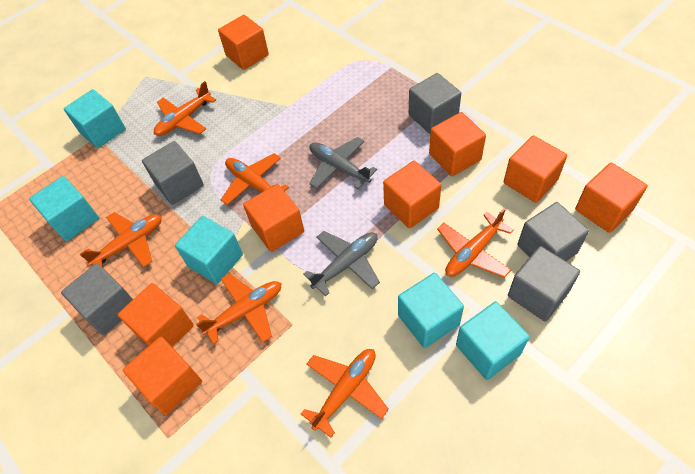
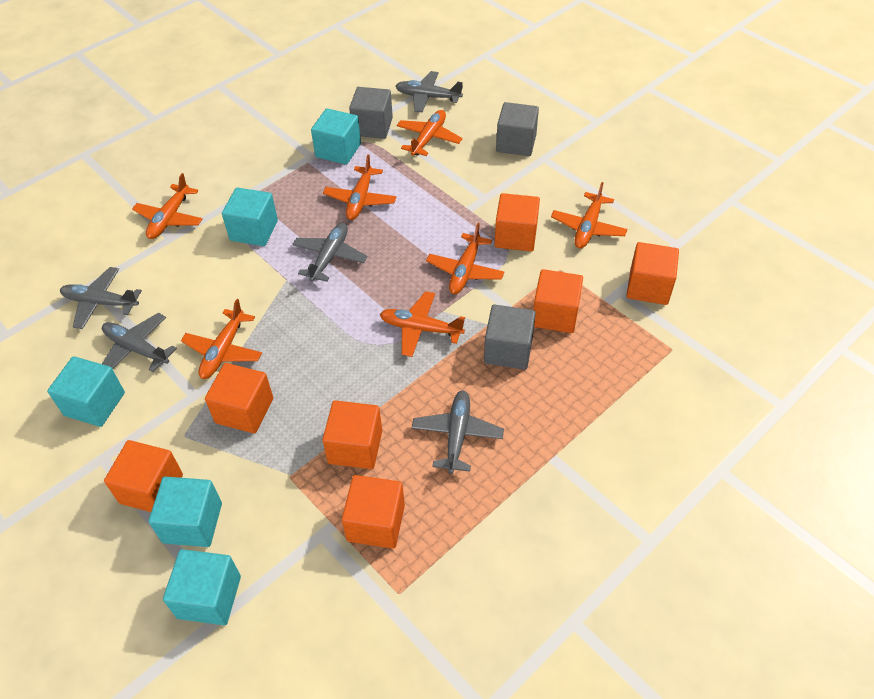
grey cube: [61,263,133,335] [142,141,204,205] [409,73,461,134] [508,246,580,322] [517,202,589,261] = 5 -> [349,87,393,139] [484,304,536,370] [496,102,539,156] = 3
grey plane: [303,231,380,296] [309,137,377,189] = 2 -> [60,267,142,329] [102,313,177,372] [292,223,367,282] [396,71,463,112] [412,390,504,474] = 5
orange cube: [118,283,194,347] [123,337,202,415] [218,15,269,70] [243,184,304,252] [383,161,441,229] [429,112,486,176] [504,135,567,203] [575,162,648,233] = 8 -> [104,440,183,512] [205,363,273,433] [322,400,382,469] [342,475,405,549] [494,193,540,251] [533,269,583,333] [627,242,679,305] = 7
orange plane: [80,212,162,267] [154,81,216,136] [196,273,281,344] [221,153,289,205] [301,349,389,438] [437,208,514,278] = 6 -> [132,173,203,239] [181,299,262,379] [323,154,396,220] [380,291,465,357] [397,110,463,156] [426,223,505,294] [551,182,628,249] = 7

